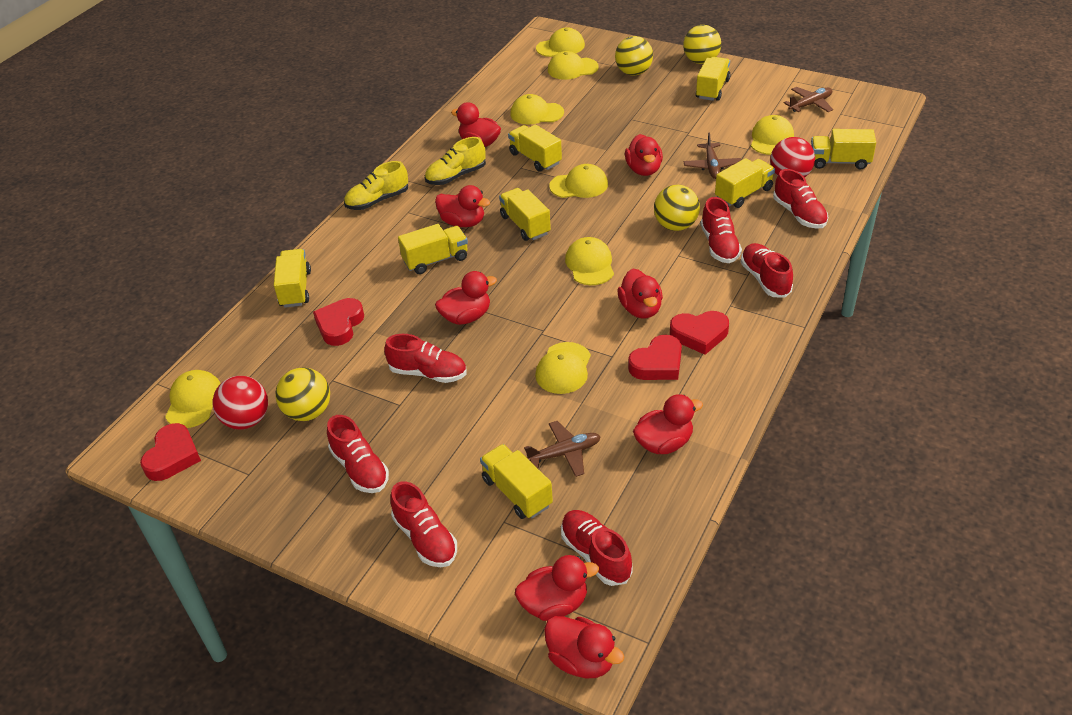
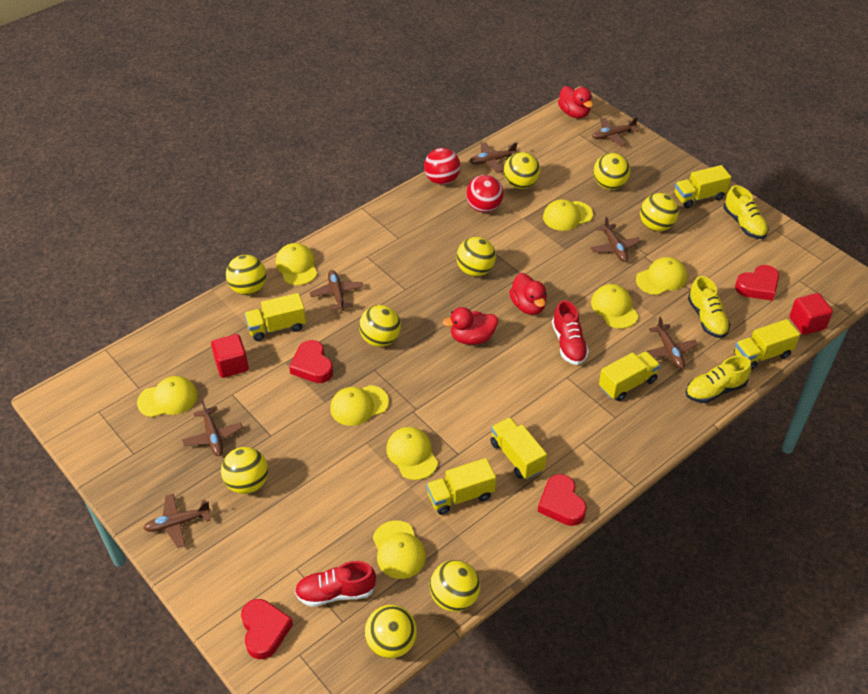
brown plane: [524,421,601,477] [684,132,741,179] [784,87,833,112] = 3 -> [143,493,211,548] [182,400,243,456] [310,270,363,311] [469,142,517,173] [591,216,641,262] [592,117,639,147] [644,317,698,369] = 7
red cube: none = 0 -> [211,334,249,378] [789,293,833,335] = 2
red duck: [435,185,490,227] [435,271,497,325] [451,102,501,147] [515,555,599,621] [544,616,624,678] [618,268,663,319] [625,134,663,176] [633,394,703,454] = 8 -> [443,307,498,345] [509,273,547,315] [558,86,593,118] = 3
red shoe: [327,415,389,493] [384,334,467,383] [390,482,457,567] [561,510,633,586] [701,197,742,263] [740,243,793,298] [773,169,828,229] = 7 -> [294,561,376,607] [552,300,589,365] = 2
yellow ball: [275,367,330,421] [615,36,653,76] [654,185,700,231] [683,25,721,64] = 4 -> [221,447,268,494] [226,255,267,295] [359,305,401,347] [365,604,417,659] [430,560,480,612] [456,237,496,277] [504,152,540,189] [593,153,630,190] [640,193,679,231] = 9
yellow shoe: [344,161,408,210] [425,137,486,185] = 2 -> [686,356,751,403] [688,276,730,338] [724,185,768,239] = 3
yellow truck: [274,249,311,308] [398,224,468,274] [480,444,553,519] [499,188,551,241] [508,125,562,172] [696,57,731,101] [715,158,775,208] [811,129,876,170] = 8 -> [244,293,306,341] [426,458,496,515] [490,417,547,480] [599,351,661,401] [674,165,731,208] [734,319,800,370] = 6

